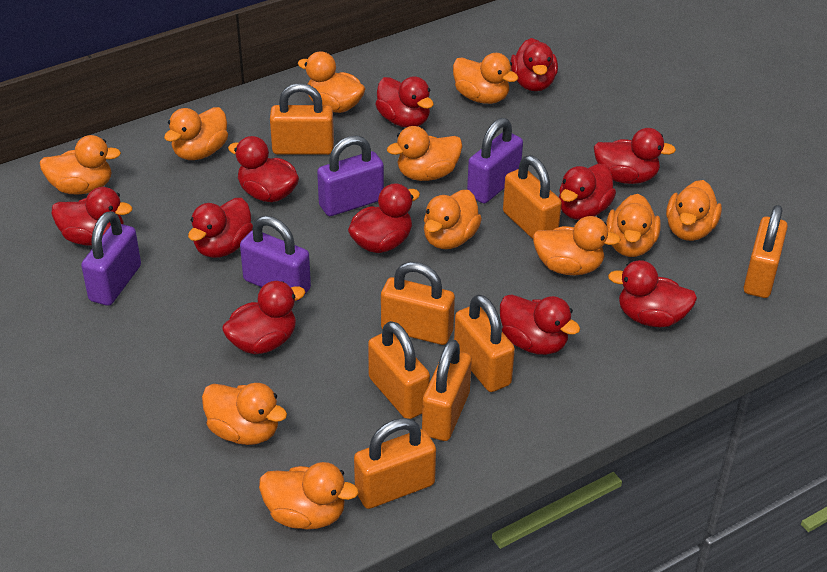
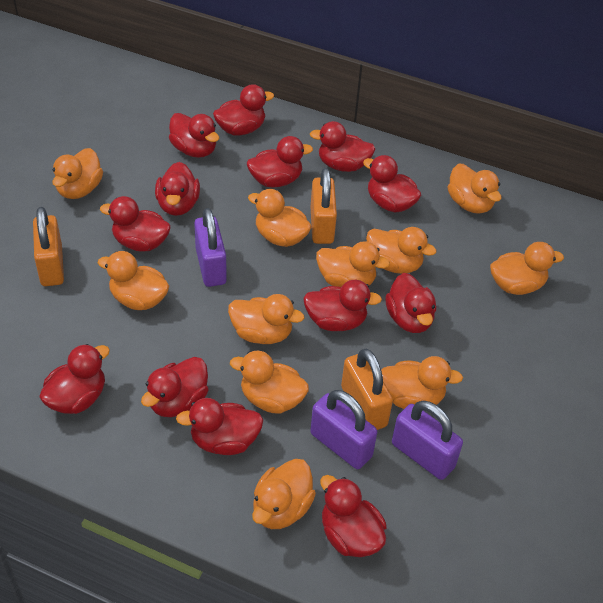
orange padlock: [270,83,334,155] [354,418,436,509] [368,321,430,419] [381,262,455,345] [422,340,472,441] [454,295,515,392] [503,155,562,239] [744,205,788,298] = 8 -> [33,207,64,286] [311,168,337,244] [341,349,393,430] = 3
purple padlock: [81,211,141,306] [240,216,311,301] [317,135,384,216] [467,118,523,203] = 4 -> [194,208,227,287] [310,390,377,469] [392,401,463,480] = 3
red duck: [51,187,132,246] [188,198,253,258] [222,281,305,354] [228,136,299,202] [348,183,420,253] [375,76,434,128] [500,294,580,355] [510,38,558,91] [559,164,616,220] [594,128,676,184] [608,260,697,327] = 11 -> [39,344,110,414] [100,196,171,252] [141,357,209,417] [155,162,200,216] [169,113,219,158] [176,398,263,455] [213,84,274,135] [247,136,313,187] [303,280,382,331] [310,121,375,172] [320,475,387,557] [363,155,421,212] [385,273,436,333] = 13

